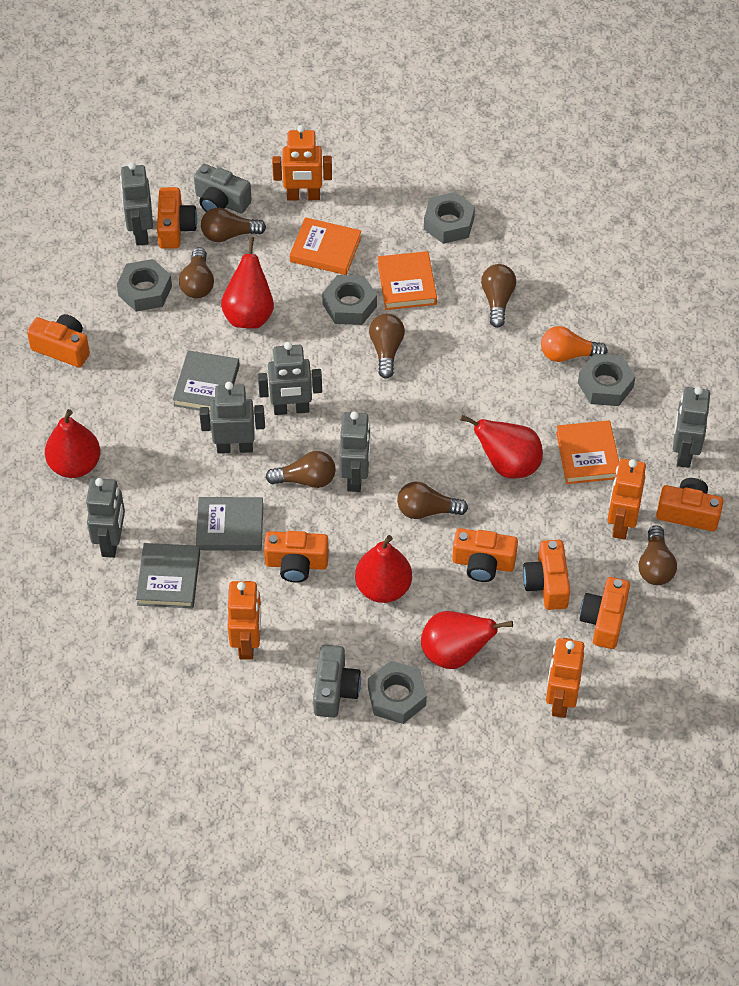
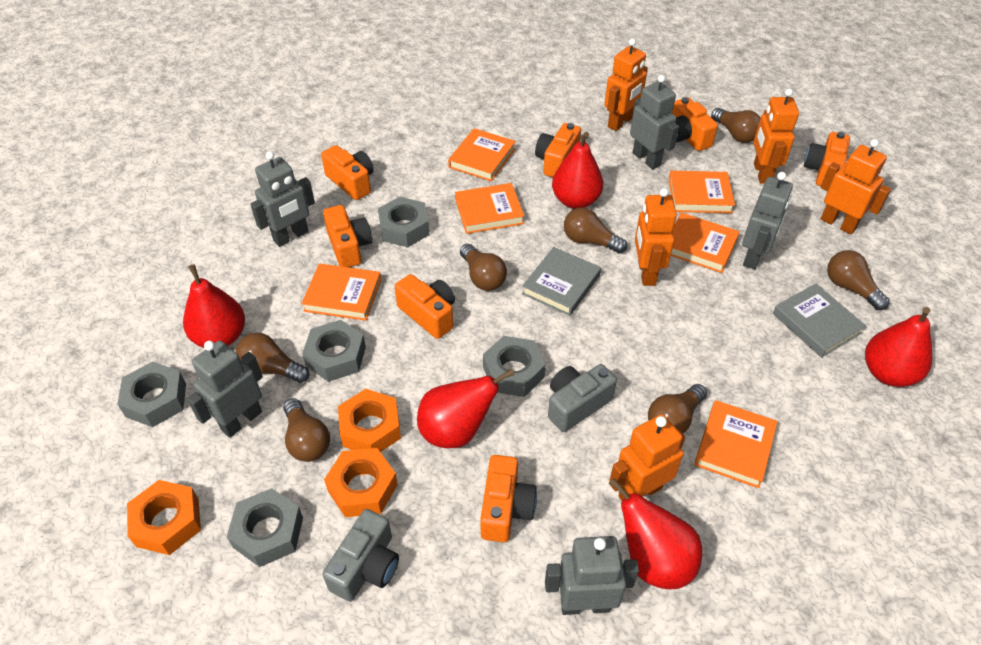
grey book: [136,543,200,608] [173,350,240,412] [196,497,263,551] = 3 -> [522,247,601,316] [773,283,866,358] = 2
grey robot: [86,478,125,558] [120,162,153,246] [199,382,265,454] [258,342,322,415] [339,411,371,492] [673,387,710,468] = 6 -> [187,340,263,438] [250,151,315,247] [545,536,639,615] [630,75,679,169] [742,172,793,269] = 5
orange book: [290,217,361,275] [377,251,437,310] [556,420,619,484] = 3 -> [301,264,381,321] [448,128,516,182] [455,183,524,234] [669,171,735,213] [671,213,740,273] [694,400,778,488] = 6
orange light bulb: [541,326,608,362] = 1 -> none = 0
orange nut: none = 0 -> [127,480,201,555] [324,448,398,517] [338,389,401,452] = 3
orange robot: [228,581,261,660] [272,125,332,201] [546,638,584,718] [608,459,646,540] = 4 -> [604,38,648,131] [609,414,685,501] [635,188,677,286] [753,89,799,184] [820,139,891,234] = 5

